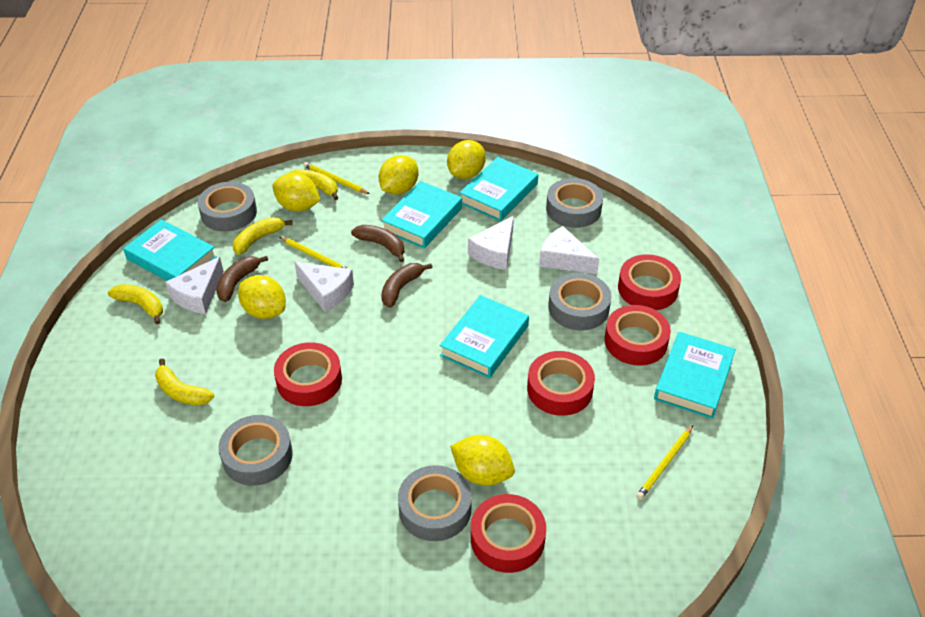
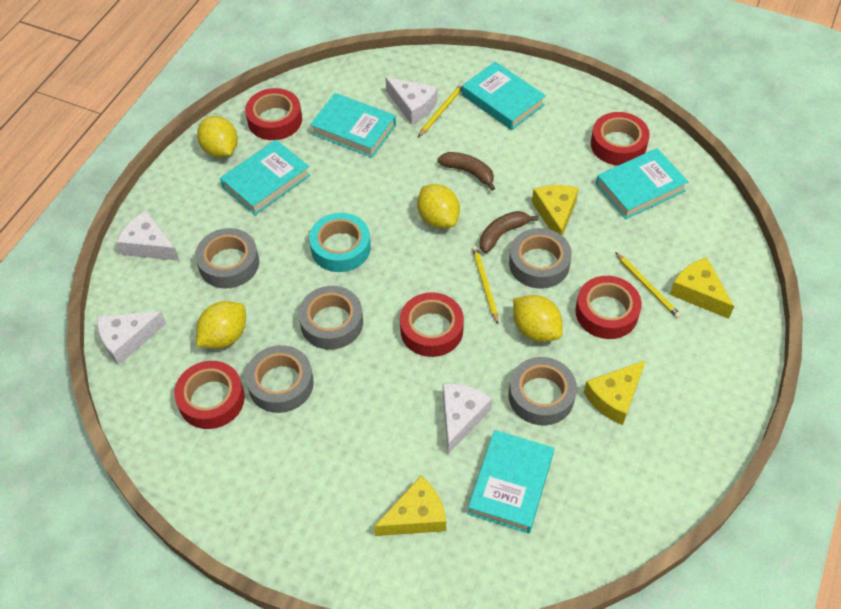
brown banana: [216,256,268,302] [351,225,404,262] [381,263,433,308] = 3 -> [437,152,495,191] [480,211,538,253] = 2
turquoise tape: none = 0 -> [309,213,371,272] = 1
yellow banana: [108,284,163,324] [155,358,214,406] [233,217,293,255] [289,170,339,200] = 4 -> none = 0
yellow cheese: none = 0 -> [374,476,446,536] [532,185,579,236] [584,360,646,425] [670,257,734,319] = 4
yellow lemon: [238,275,286,319] [272,173,320,211] [379,155,419,195] [447,140,486,179] [450,435,515,486] = 5 -> [196,301,246,349] [197,116,238,158] [417,184,460,229] [513,295,563,342] = 4

